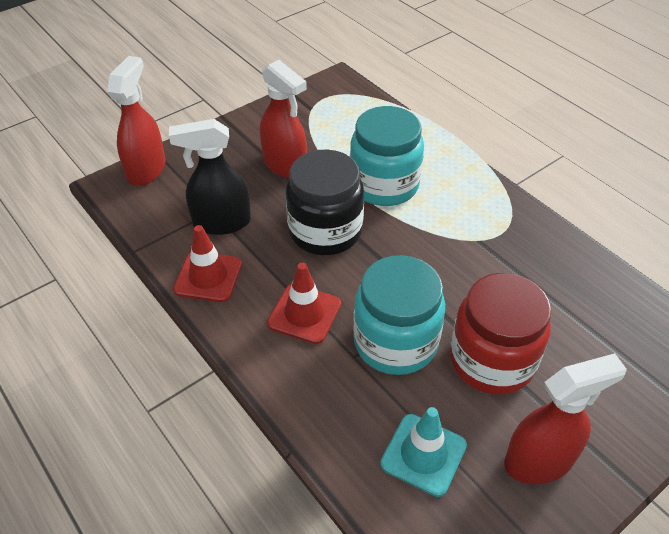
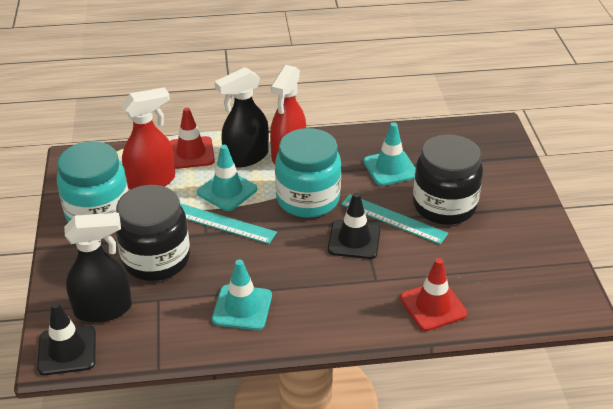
black jar: [286,150,364,255] = 1 -> [116,185,190,281] [413,134,483,225] = 2
black spray bottle: [169,119,251,235] = 1 -> [64,213,132,322] [215,67,269,167] = 2
black traffic cone: none = 0 -> [37,302,96,375] [328,192,381,259] = 2
red jar: [450,273,551,395] = 1 -> none = 0
red spray bottle: [107,56,165,186] [260,60,307,178] [504,353,627,484] = 3 -> [121,87,175,190] [270,65,306,164] = 2
turquoise ruler: none = 0 -> [180,203,277,244] [341,195,448,244] = 2
turquoise traffic cone: [380,407,467,497] = 1 -> [197,145,257,211] [212,259,272,330] [363,122,416,186] = 3

